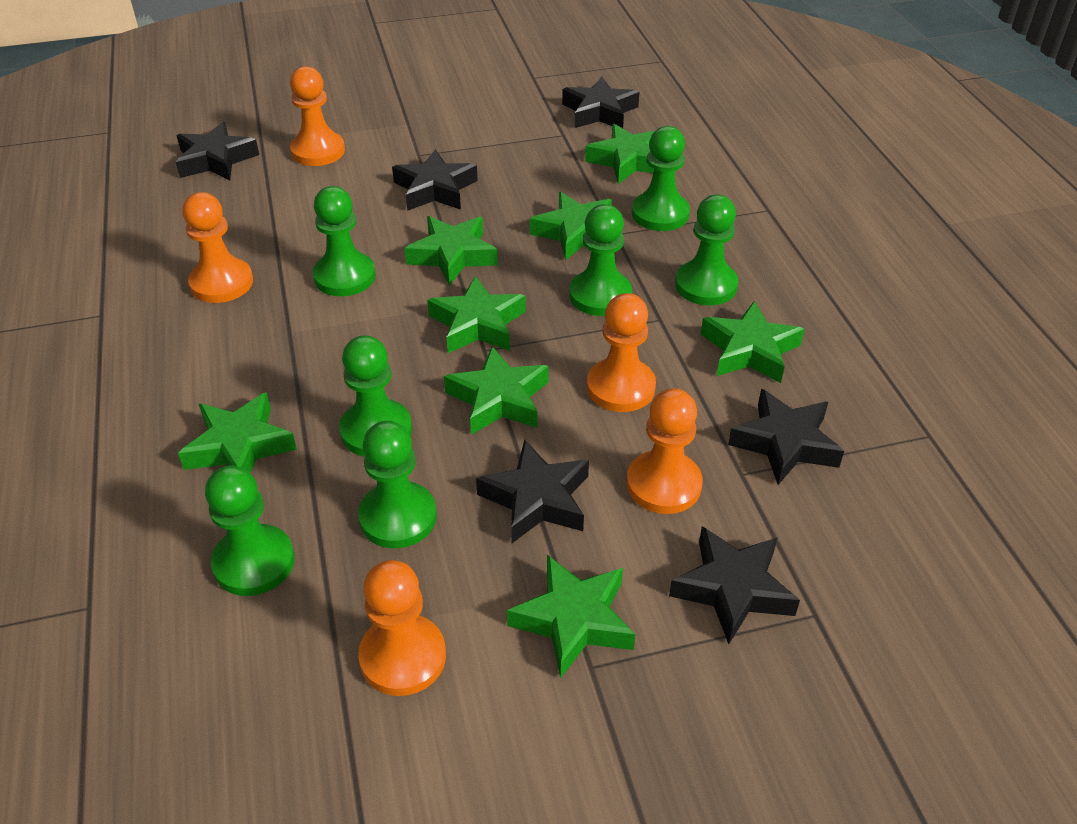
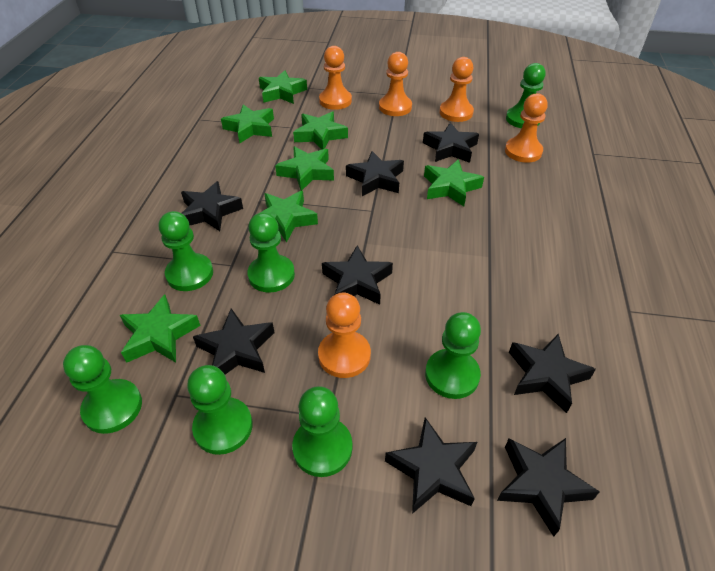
black star: [176,122,259,180] [392,149,478,211] [476,440,589,543] [562,77,639,128] [669,526,800,644] [728,389,844,485] = 6 -> [181,181,243,231] [193,308,275,374] [322,246,393,305] [346,151,404,196] [385,417,477,514] [423,122,479,163] [497,438,600,537] [509,334,596,413] = 8
green star: [178,392,297,473] [404,216,498,286] [427,276,526,353] [444,346,549,435] [507,555,635,678] [530,192,612,261] [585,124,655,184] [701,301,804,383] = 8 -> [120,294,201,363] [221,104,274,143] [259,70,307,104] [260,191,318,243] [275,146,334,191] [293,111,348,150] [424,159,484,206] = 7

